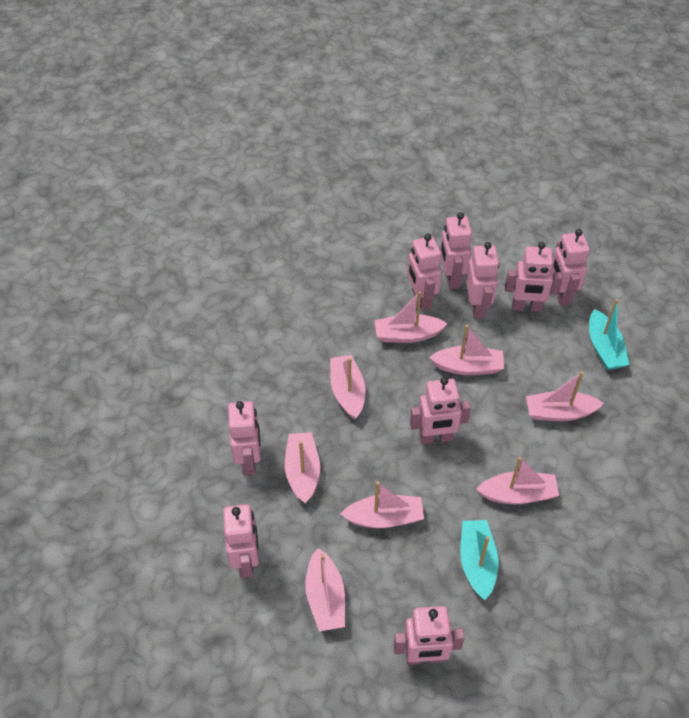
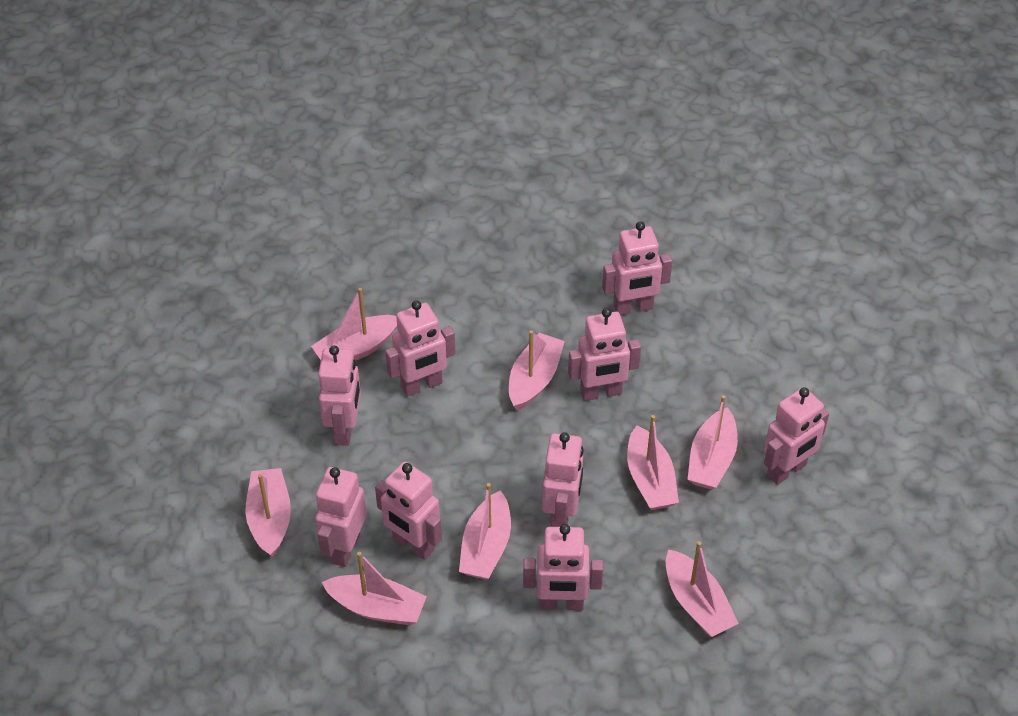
turquoise boat: [460,520,499,600] [589,299,629,370] = 2 -> none = 0

